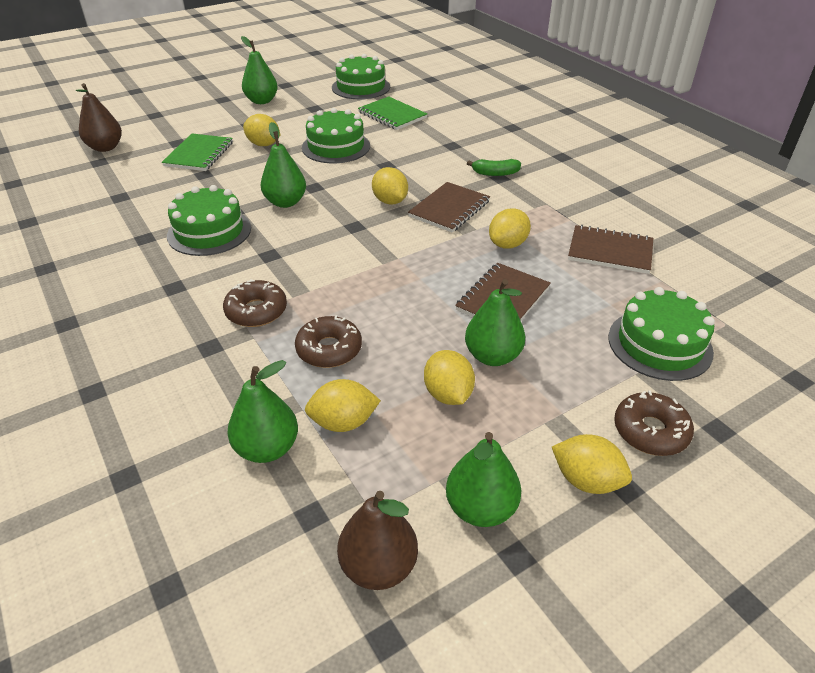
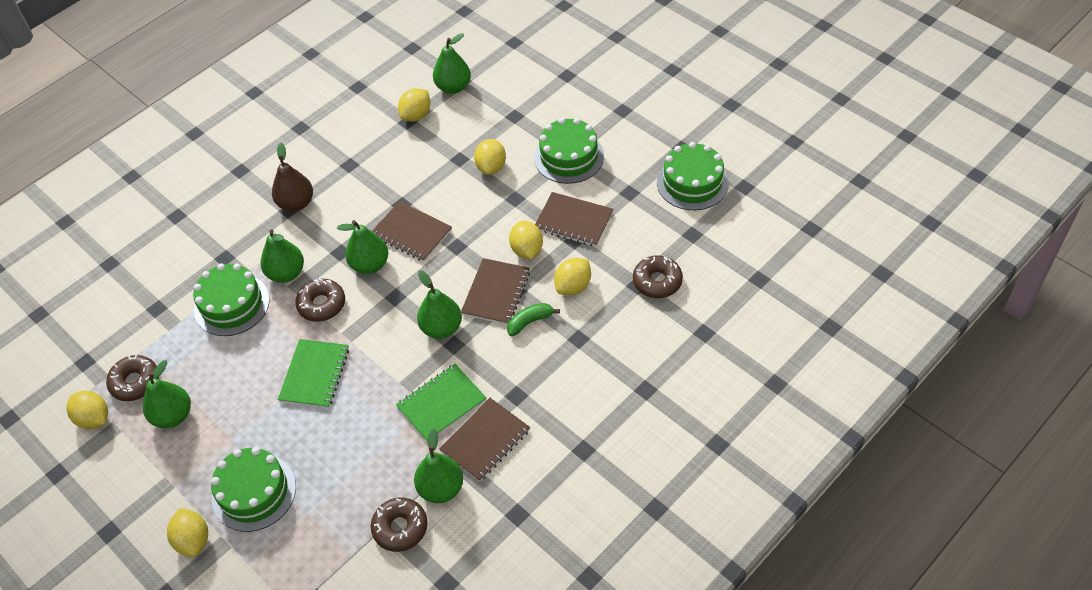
brown donut: [223,279,287,327] [295,315,362,368] [614,390,694,456] = 3 -> [106,355,159,401] [295,279,345,322] [371,498,428,552] [633,255,683,298] = 4
brown notebook: [408,182,490,233] [455,263,551,321] [568,225,653,274] = 3 -> [372,201,452,262] [439,398,530,482] [461,258,530,325] [535,192,613,247] = 4
brown pear: [76,83,122,152] [337,491,418,590] = 2 -> [272,142,313,212] = 1
green pear: [227,360,298,463] [241,36,278,104] [261,122,306,208] [446,432,521,527] [465,279,525,366] = 5 -> [143,360,191,428] [261,229,304,283] [337,220,388,274] [414,428,463,503] [417,270,462,339] [433,33,471,94] = 6

